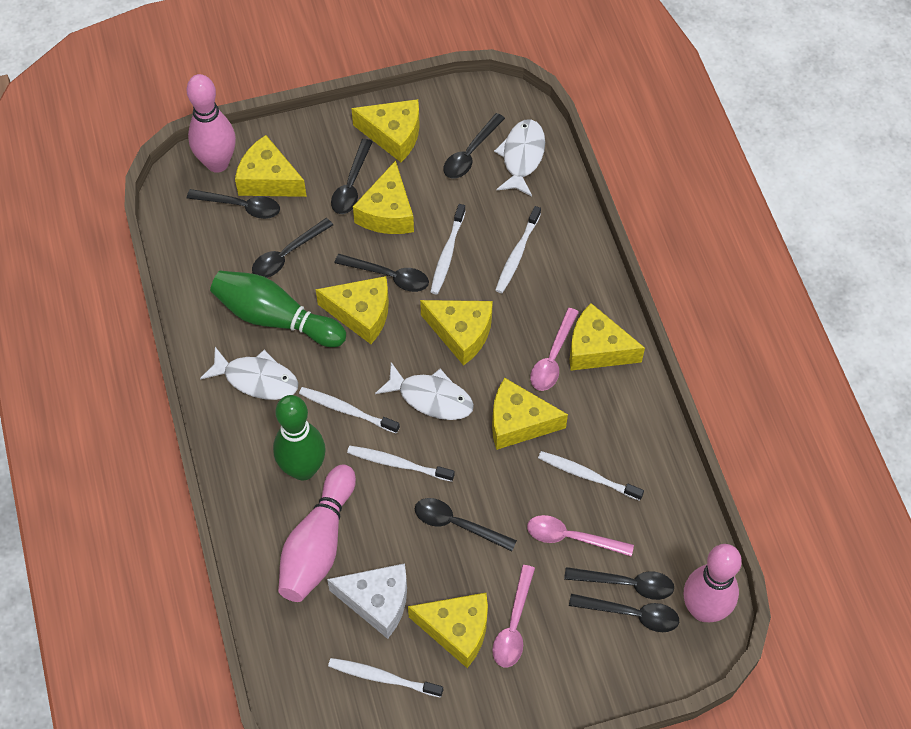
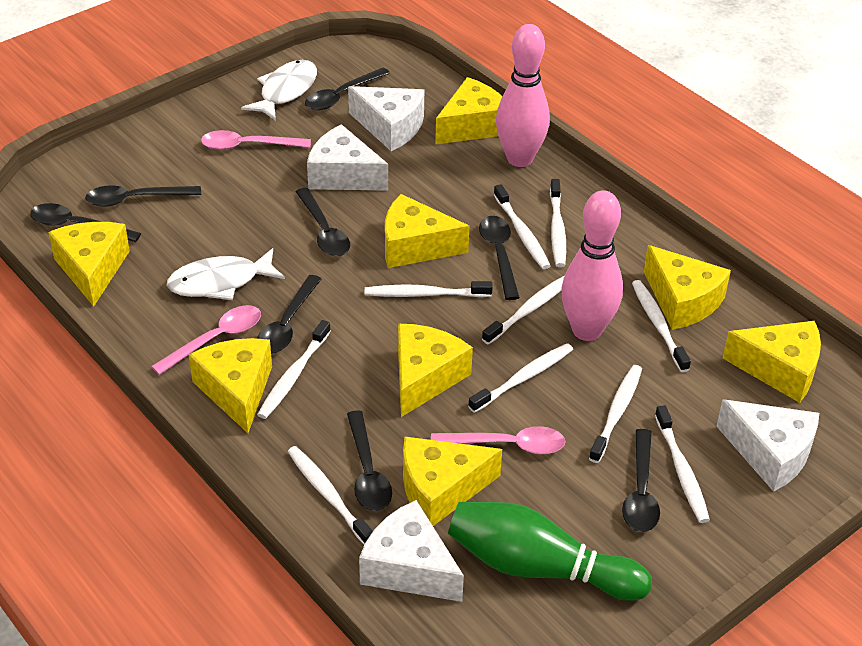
green bowling pin: [210,271,346,347] [273,395,326,481] = 2 -> [448,502,652,601] = 1
pink bowling pin: [187,74,236,173] [278,464,356,602] [684,544,742,623] = 3 -> [496,24,550,167] [561,190,623,341] = 2
white cheese: [327,563,407,639] = 1 -> [307,124,388,191] [348,86,424,151] [359,500,464,602] [716,399,819,492] = 4
white fish: [200,347,299,400] [375,362,474,420] [494,119,545,196] = 3 -> [167,248,285,300] [241,60,317,121] = 2
white toothbrush: [299,387,400,434] [328,658,443,698] [347,446,455,482] [430,204,466,294] [495,206,541,293] [538,451,644,501] = 6 -> [257,320,331,419] [288,446,373,545] [365,281,493,297] [468,343,573,413] [482,275,565,345] [493,184,550,269] [550,179,566,267] [589,365,642,463] [632,280,691,372] [655,405,710,523] = 10

